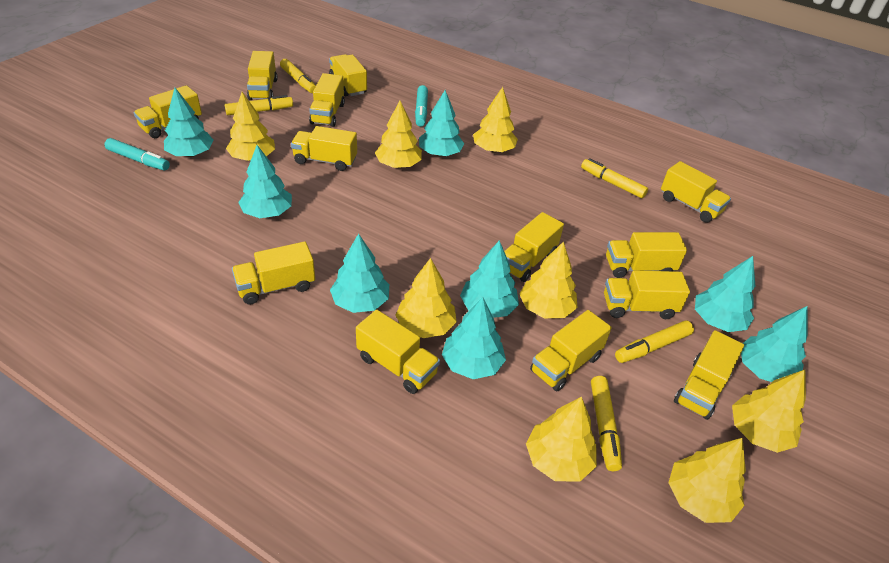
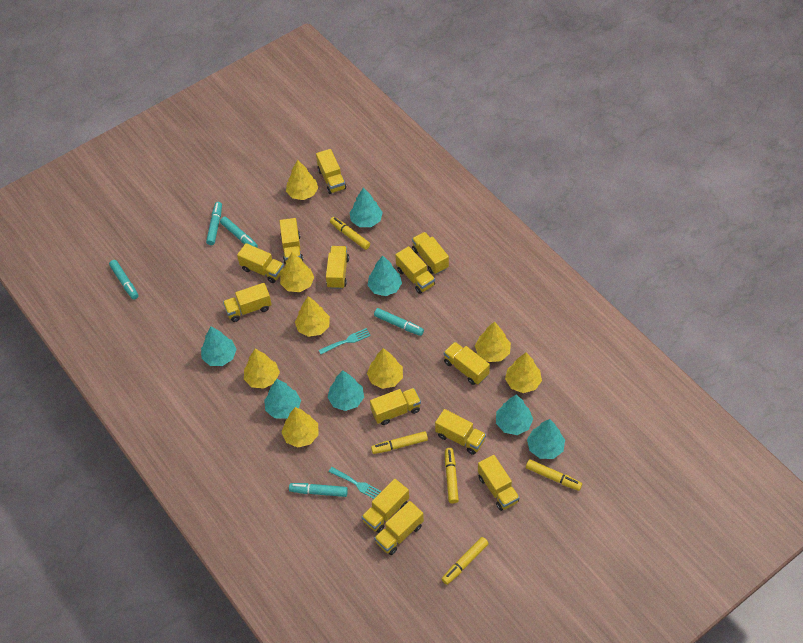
turquoise fork: none = 0 -> [319,328,371,354] [329,467,382,499] = 2
turquoise marker: [104,138,170,170] [415,85,428,127] = 2 -> [109,260,138,300] [206,202,222,245] [220,217,258,248] [289,483,348,497] [374,308,424,336] = 5
turquoise tree: [164,88,214,157] [238,145,292,218] [330,233,389,313] [419,90,464,157] [442,297,506,379] [460,240,519,318] [695,256,755,332] [741,306,808,382] = 8 -> [201,327,237,366] [264,379,301,419] [327,370,364,411] [349,187,383,227] [367,255,402,296] [496,395,533,435] [527,419,565,459] = 7

